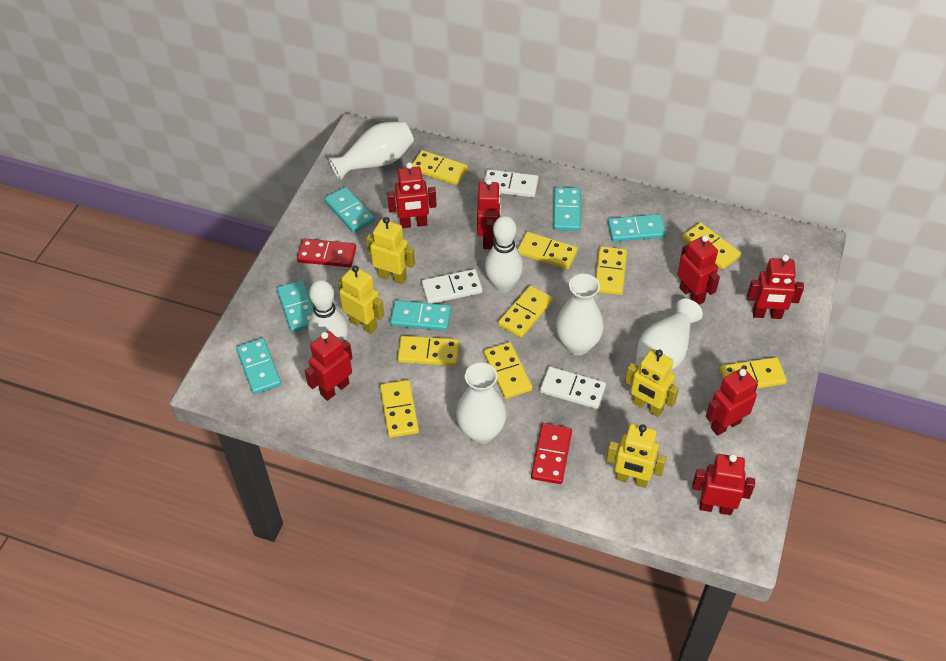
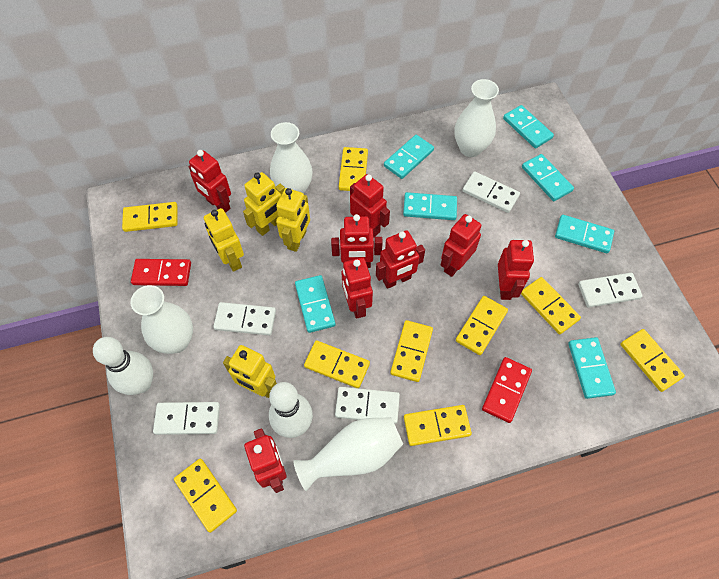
red robot: [305,331,352,401] [387,162,437,228] [477,178,501,249] [677,235,720,305] [692,454,755,515] [706,368,758,436] [747,255,804,319] = 7 -> [189,150,231,213] [244,428,287,493] [331,214,383,268] [341,258,373,319] [350,174,390,238] [376,230,425,289] [441,214,481,277] [498,240,534,300] = 8
turquoise domino: [236,338,281,394] [277,280,313,333] [324,187,375,233] [390,300,451,331] [553,187,581,231] [608,214,666,242] = 6 -> [295,275,336,333] [384,135,434,179] [403,192,457,220] [503,105,554,148] [522,154,574,201] [555,215,614,253] [568,337,616,399] = 7
white domino: [421,269,482,304] [484,169,539,197] [540,367,606,409] = 3 -> [153,402,220,435] [213,302,276,335] [335,387,400,424] [462,171,520,213] [578,273,643,308] = 5

